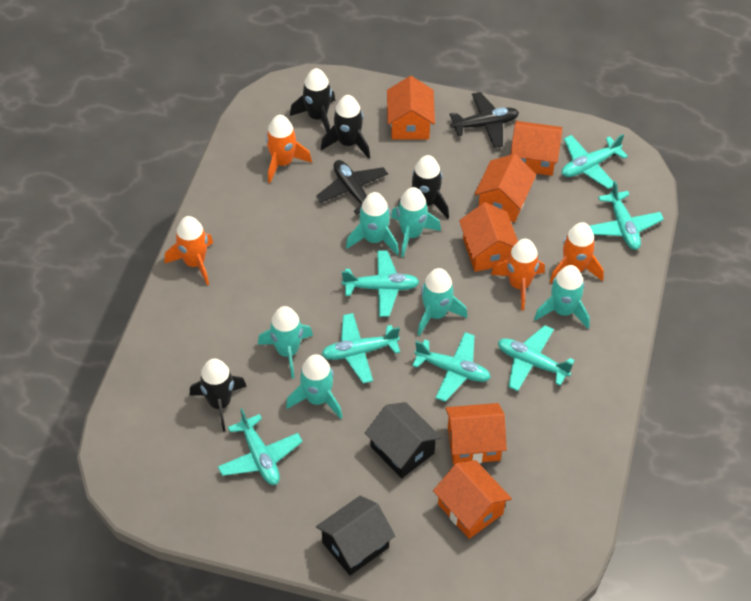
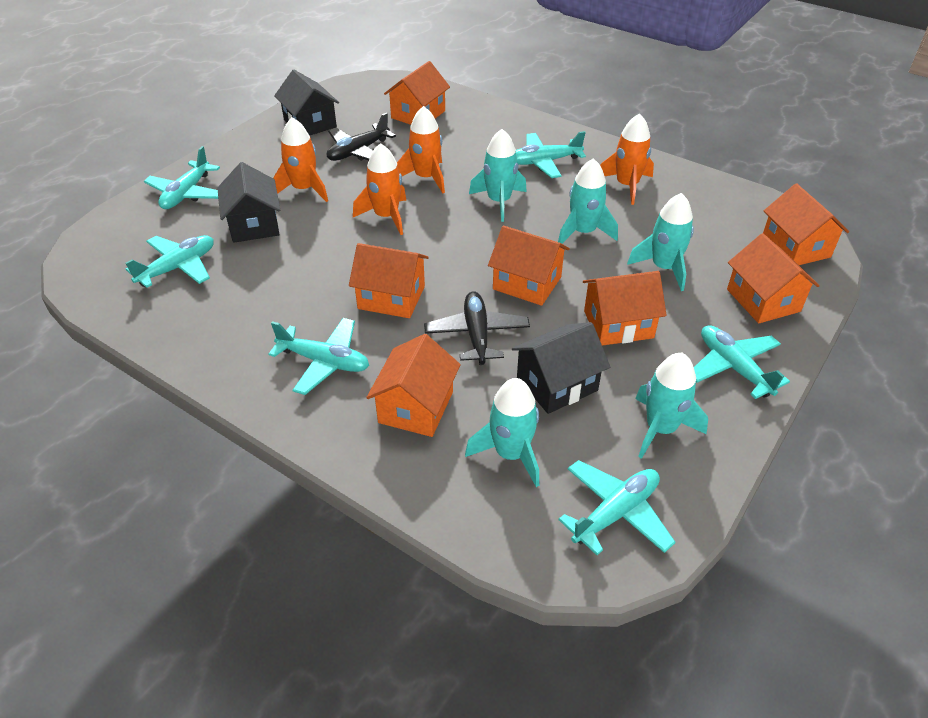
black house: [316,495,395,575] [365,402,442,478] = 2 -> [217,162,280,243] [274,70,339,136] [512,322,610,414] = 3
black rocket: [190,359,247,432] [290,68,335,132] [321,95,370,159] [398,155,449,219] = 4 -> none = 0
orange house: [387,76,435,139] [433,460,512,539] [445,403,507,465] [459,202,518,272] [474,154,536,222] [510,121,562,176] = 6 -> [349,243,429,318] [366,334,461,437] [384,61,450,125] [488,226,570,306] [583,271,667,346] [727,233,820,323] [763,183,849,265] = 7
turquoise plane: [218,408,303,485] [321,313,400,383] [342,251,419,317] [412,332,491,402] [498,325,575,391] [562,134,628,189] [590,181,664,250] = 7 -> [125,235,214,288] [144,146,220,209] [268,318,369,395] [516,131,586,178] [558,460,676,555] [694,325,790,399] = 6
turquoise rocket: [258,306,313,379] [286,354,342,419] [346,192,399,255] [391,187,441,258] [417,268,467,336] [534,265,590,329] = 6 -> [465,378,539,487] [469,129,527,222] [558,158,618,244] [627,193,694,291] [635,353,708,459] = 5

